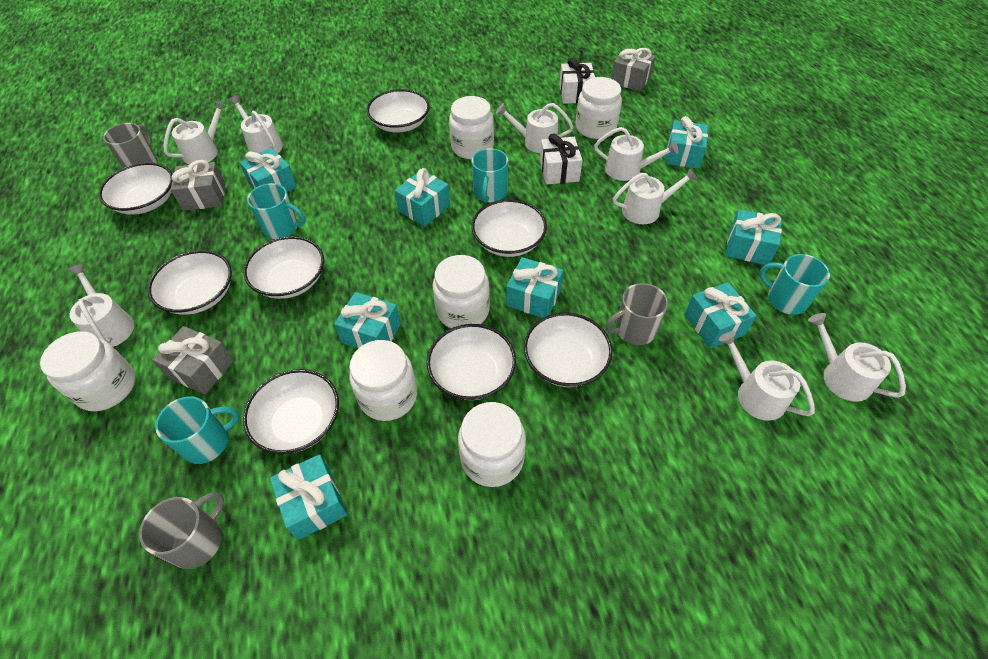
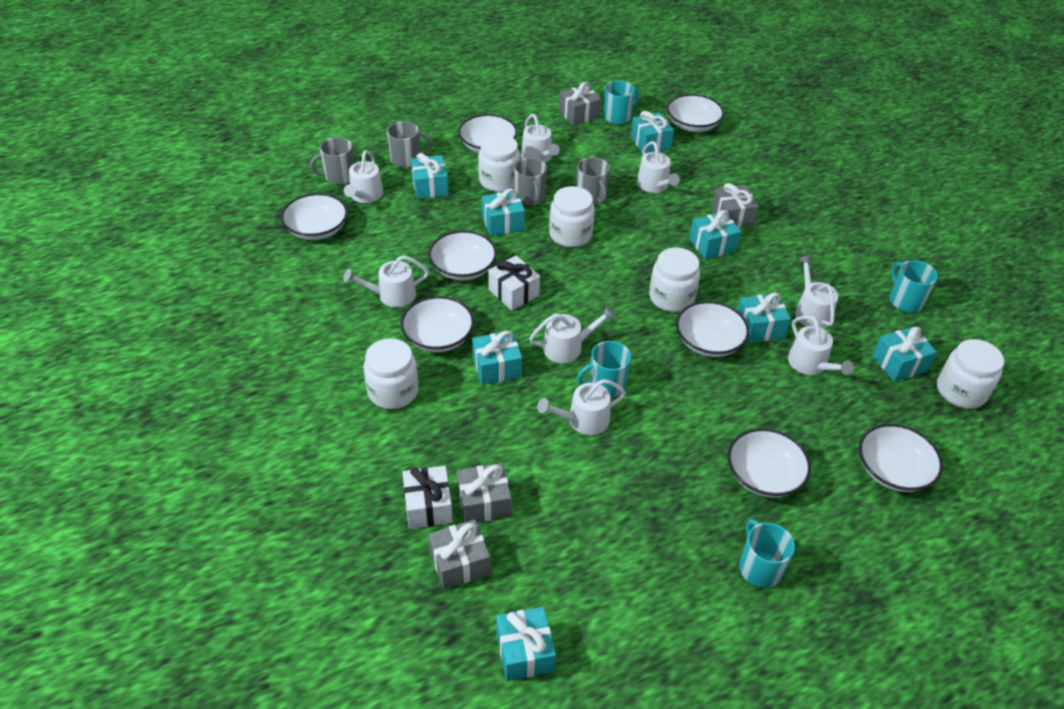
grey gift: [152,326,234,395] [170,160,225,211] [611,48,655,91] = 3 -> [428,519,490,589] [457,463,511,523] [559,82,601,126] [711,183,759,228] = 4
grey mug: [103,123,157,168] [139,492,224,569] [606,283,668,345] = 3 -> [310,137,354,184] [387,121,432,168] [514,158,547,206] [576,157,610,205] = 4
white jar: [40,331,135,411] [349,340,417,421] [433,255,490,328] [449,96,494,159] [458,402,526,487] [575,77,622,139] = 6 -> [364,338,419,409] [478,134,520,192] [549,186,595,247] [649,247,700,312] [937,339,1004,409] = 5

